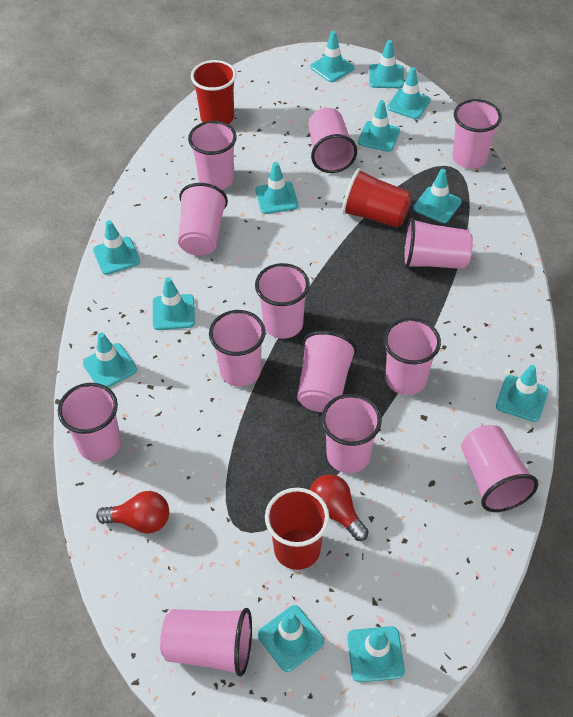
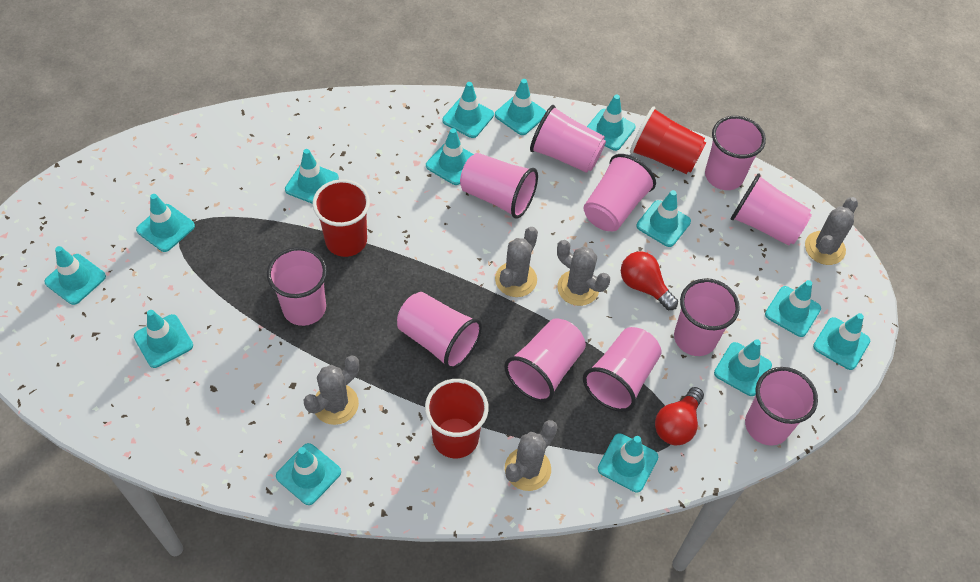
grey cactus: none = 0 -> [304,356,359,425] [495,227,538,297] [505,420,558,491] [557,240,610,306] [805,197,858,265] = 5
pink cup: [58,383,121,462] [160,608,252,677] [178,183,228,256] [188,121,237,190] [209,310,265,387] [255,263,310,339] [297,331,357,412] [308,108,357,173] [321,394,382,473] [384,318,441,395] [403,218,473,269] [452,99,502,169] [461,425,538,512] = 13 -> [267,247,327,326] [397,292,482,370] [460,153,538,219] [504,318,586,402] [530,105,606,173] [583,154,656,231] [583,327,662,412] [674,278,740,356] [705,116,766,190] [731,174,812,246] [745,367,818,446] = 11
turquoise traffic cone: [83,332,137,388] [93,220,140,275] [153,277,195,330] [256,162,298,214] [258,605,324,672] [310,31,354,82] [347,626,405,683] [358,100,400,152] [369,40,404,88] [387,67,431,119] [413,169,462,223] [496,365,548,422] = 12 -> [44,246,106,305] [134,310,193,368] [136,194,195,252] [276,443,341,505] [285,149,339,204] [426,128,474,185] [442,82,494,138] [495,79,546,135] [587,94,635,151] [598,433,658,493] [637,190,691,247] [714,339,772,396] [765,280,821,337] [813,313,870,370] = 14

